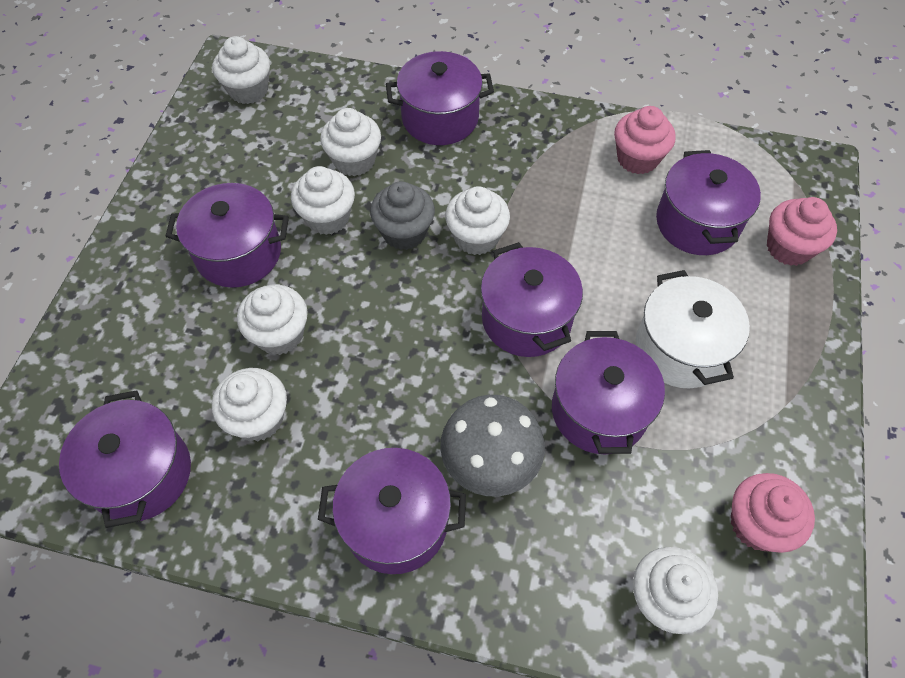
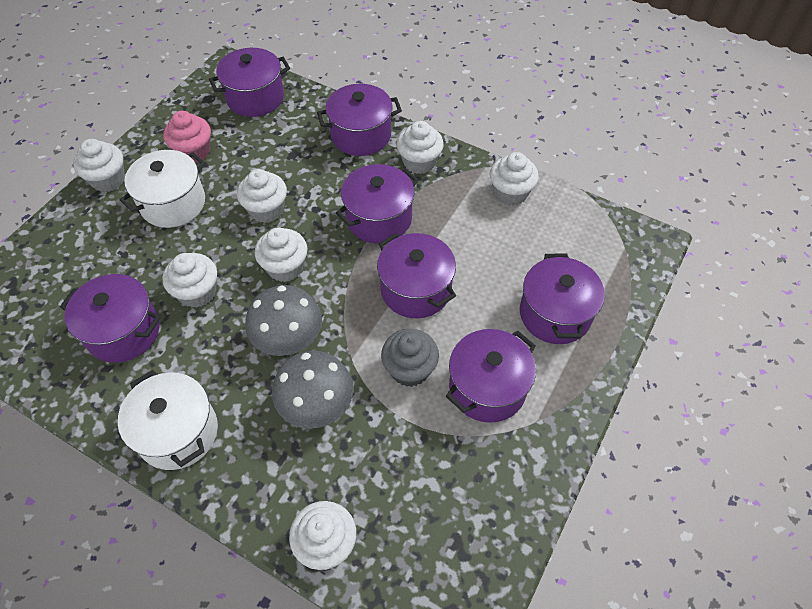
grey mushroom: [440,395,545,497] = 1 -> [245,285,322,356] [272,351,354,429] = 2
pink cupcake: [614,106,676,174] [731,473,815,553] [767,197,837,266] = 3 -> [163,111,211,163] = 1
white pot: [636,270,750,388] = 1 -> [118,370,218,470] [120,150,206,228] = 2

